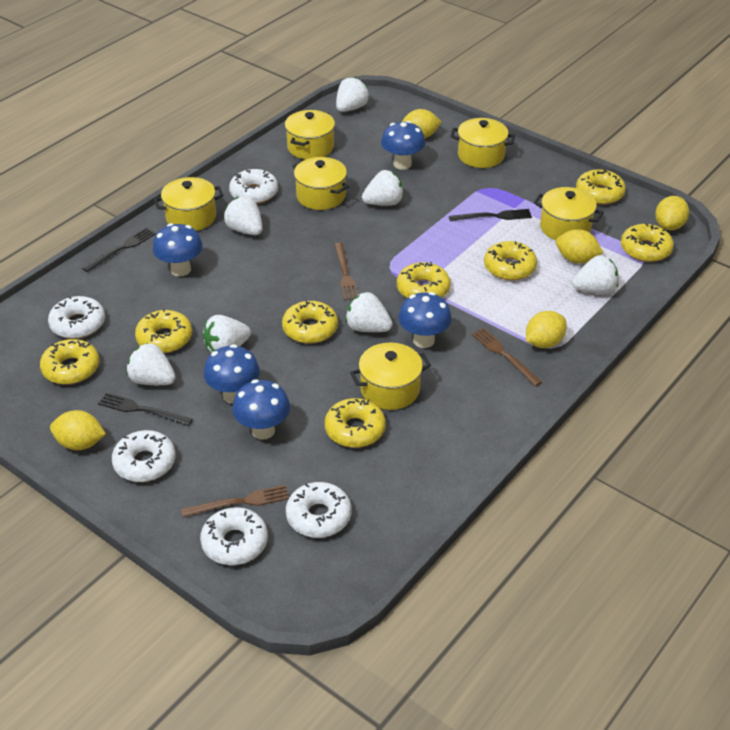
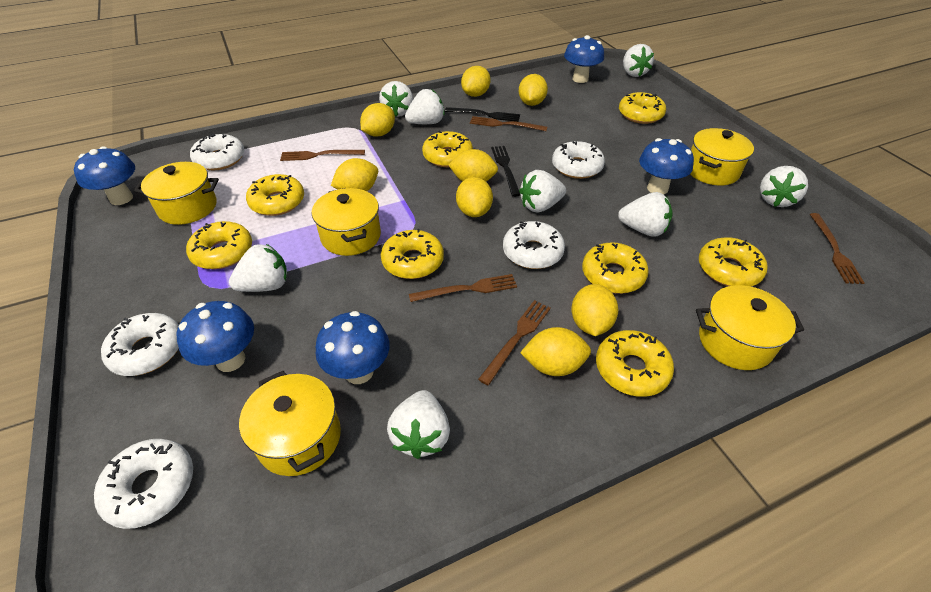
black fork: [82,228,156,272] [98,393,193,426] [449,209,532,221] = 3 -> [445,107,520,122] [491,146,521,197] = 2
brown fork: [181,485,289,517] [334,242,358,300] [472,328,542,386] = 3 -> [280,150,365,161] [409,274,517,302] [470,116,547,131] [478,300,551,385] [810,213,864,284] = 5
white strawberry: [126,343,176,385] [203,315,251,353] [224,197,263,235] [336,77,369,112] [345,292,393,332] [362,170,404,206] [572,255,618,294] = 7 -> [229,244,287,292] [379,81,413,117] [387,390,450,459] [405,89,445,124] [519,170,566,213] [618,192,673,237] [623,44,654,77] [760,166,808,207] = 8
yellow lemon: [50,410,106,450] [402,109,442,138] [526,311,567,348] [556,229,603,263] [655,196,689,230] = 5 -> [331,158,378,191] [360,103,395,137] [448,149,498,181] [456,177,493,217] [461,66,491,97] [519,74,548,106] [520,327,591,376] [571,284,618,336] = 8
yellow pot: [154,177,223,231] [285,110,335,159] [292,157,349,210] [350,343,431,410] [450,118,515,168] [534,187,604,240] = 6 -> [134,162,219,225] [239,371,341,476] [312,188,381,256] [690,128,754,186] [696,285,804,370] = 5

